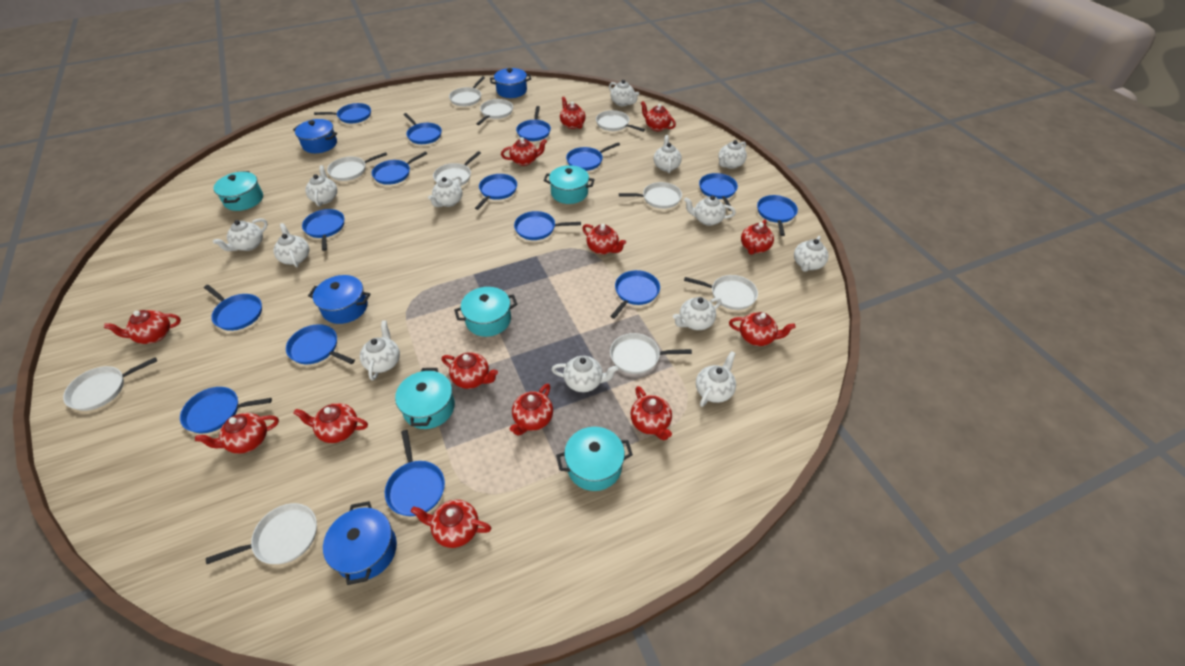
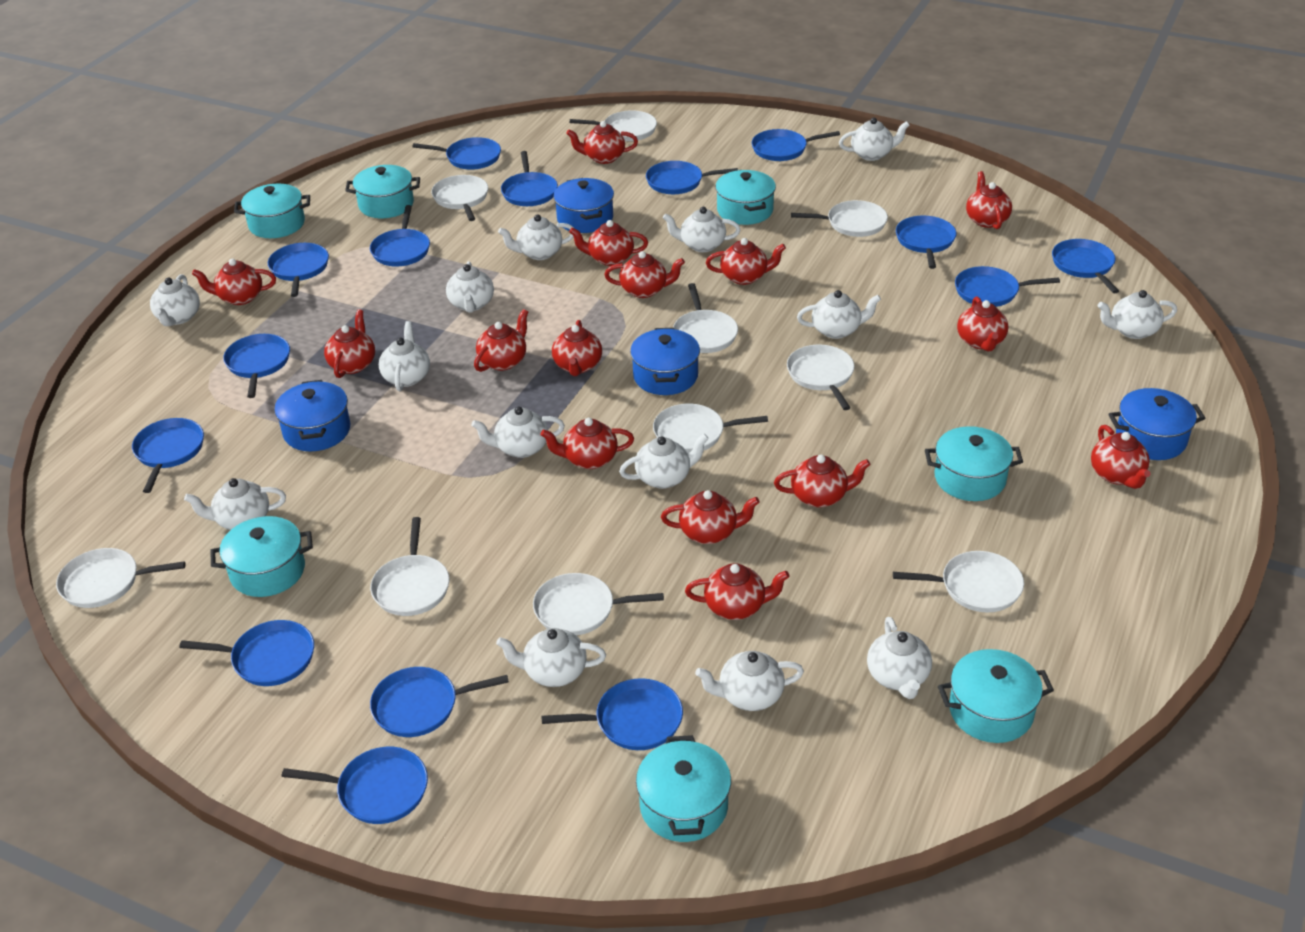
red teapot: [104,310,181,344] [195,413,279,454] [293,403,368,443] [411,500,491,548] [442,352,498,389] [501,137,547,166] [510,384,553,436] [560,97,586,129] [582,224,626,255] [630,386,672,440] [641,101,676,131] [729,312,796,346] [741,220,774,255] = 13 -> [192,259,276,305] [324,309,375,378] [474,309,528,372] [541,418,634,469] [552,320,602,376] [566,121,638,164] [569,220,648,266] [604,251,685,298] [661,490,760,544] [685,563,790,620] [706,238,786,285] [774,455,871,507] [957,296,1008,351] [966,171,1012,229] [1091,425,1151,489] = 15
turquoise pot: [214,171,263,211] [395,368,455,429] [454,287,518,337] [544,165,595,204] [556,427,633,491] = 5 -> [210,516,313,597] [234,183,310,238] [345,165,420,218] [636,735,731,842] [715,170,776,225] [925,426,1023,501] [938,649,1054,743] = 7
white teapot: [213,218,268,251] [273,223,309,267] [305,165,337,206] [360,320,400,381] [428,176,462,207] [551,356,618,392] [609,80,639,106] [654,135,682,173] [673,297,721,330] [684,195,736,226] [696,351,736,407] [718,140,747,169] [794,236,829,272] = 13 -> [150,274,200,326] [184,478,286,530] [379,321,430,391] [446,261,494,313] [471,406,565,458] [496,628,606,687] [498,214,574,260] [619,434,709,489] [663,207,740,252] [695,651,804,711] [797,290,881,339] [839,118,910,161] [867,617,932,699] [1098,290,1177,339] = 14

